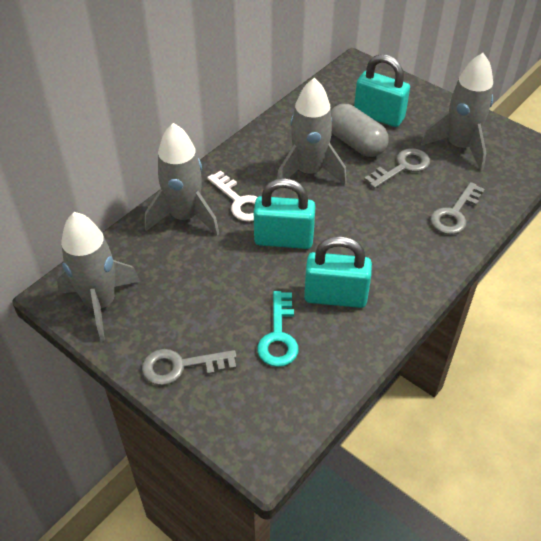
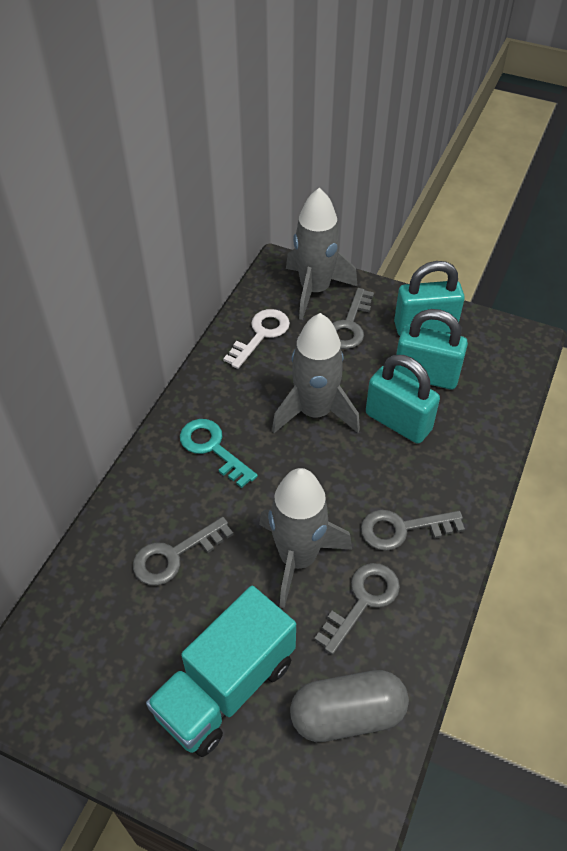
grey key: [142,349,237,385] [364,148,430,189] [430,182,485,235] = 3 -> [133,517,233,586] [314,563,400,655] [332,288,374,349] [361,510,465,551] = 4
grey rocket: [57,212,140,342] [145,123,219,236] [277,78,347,185] [421,53,493,171] = 4 -> [259,468,352,608] [272,313,360,433] [286,188,358,320] = 3
turquoise truck: none = 0 -> [146,586,296,757] = 1

